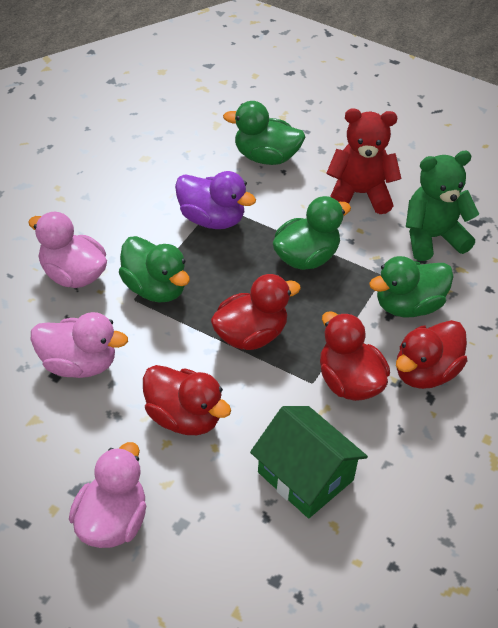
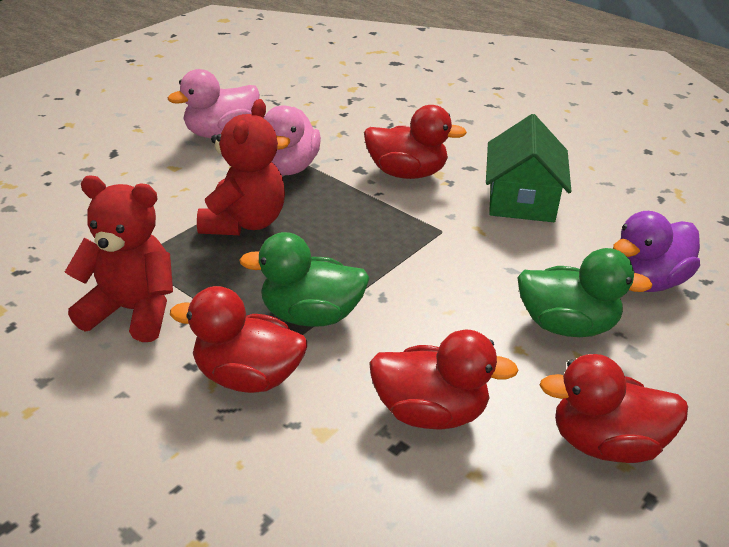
green duck: [119,236,190,303] [223,101,305,165] [273,196,351,270] [369,256,454,317] = 4 -> [239,232,370,327] [517,248,653,337] = 2
green teddy bear: [406,151,479,261] = 1 -> none = 0
pink duck: [28,212,107,288] [31,312,128,378] [69,442,146,548] = 3 -> [168,69,260,138] [264,106,321,175] = 2
red teddy bear: [326,108,401,214] = 1 -> [65,176,173,342] [197,99,285,235] = 2

